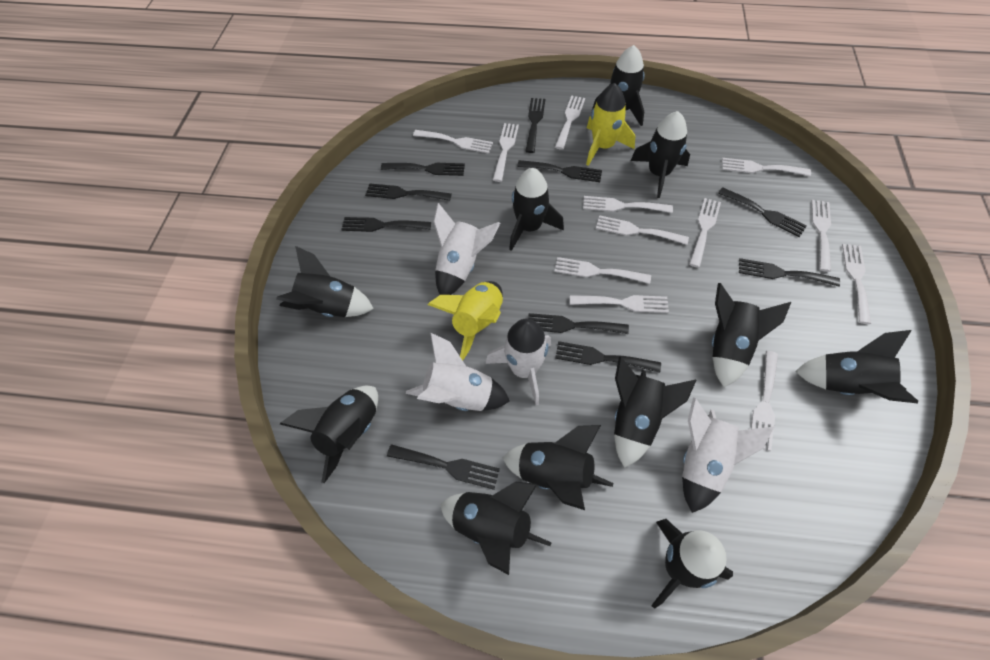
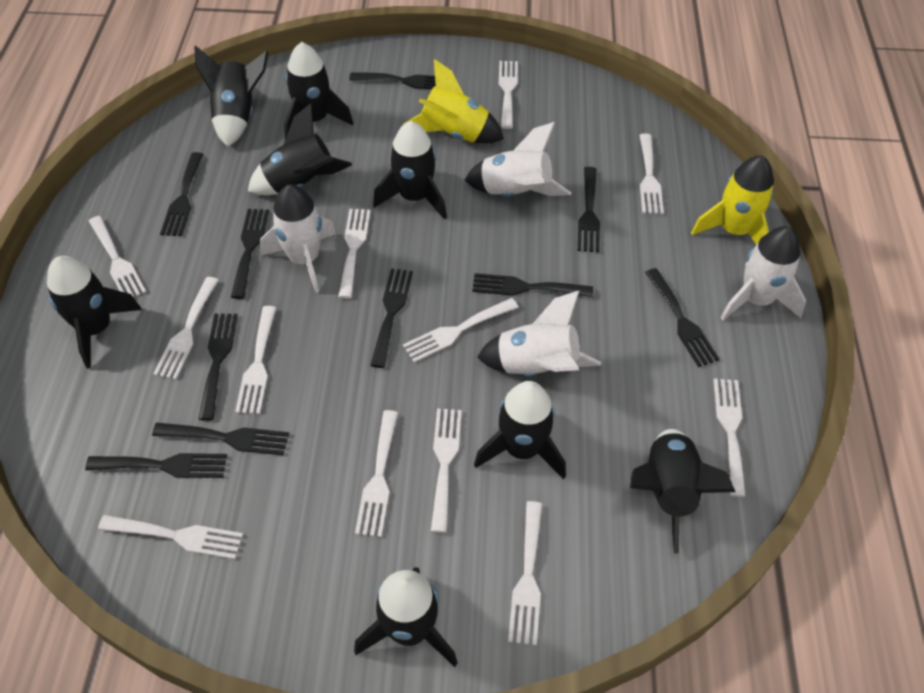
black rocket: [276,246,374,317] [280,386,378,483] [440,482,552,575] [503,425,613,510] [509,168,564,251] [592,45,644,126] [614,356,696,468] [631,111,690,198] [651,519,733,609] [712,283,791,387] [795,330,918,404] = 11 -> [47,256,142,368] [194,46,268,147] [248,103,352,195] [284,42,353,139] [354,567,458,667] [373,121,447,220] [474,381,566,479] [630,429,735,554] = 8

